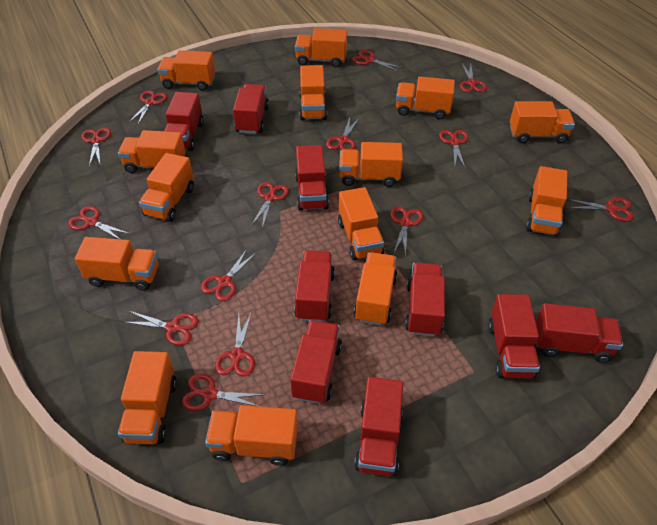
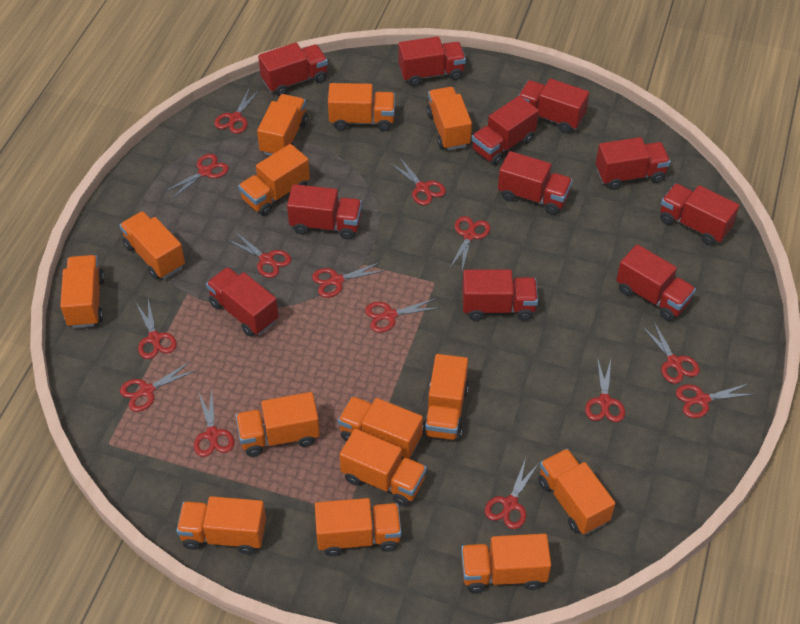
red truck: [164,92,204,151] [233,84,269,134] [290,320,342,404] [294,250,335,322] [295,145,329,211] [354,377,404,476] [405,263,445,337] [488,294,540,378] [536,303,623,363] = 9 -> [206,267,279,337] [258,43,328,96] [287,184,362,240] [398,36,466,86] [462,270,538,321] [472,96,539,166] [498,151,573,215] [518,79,589,133] [596,137,670,190] [616,244,696,321] [660,183,740,245] = 11

